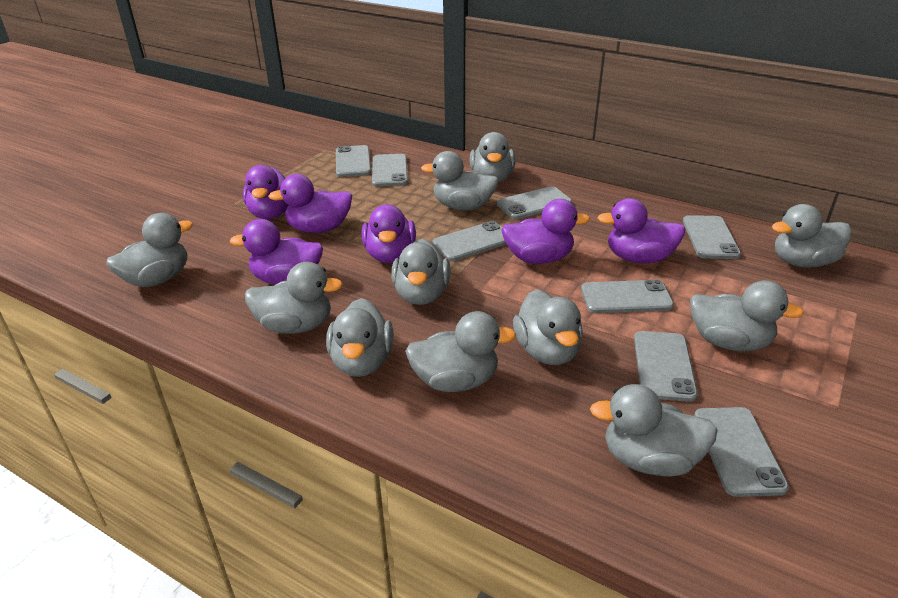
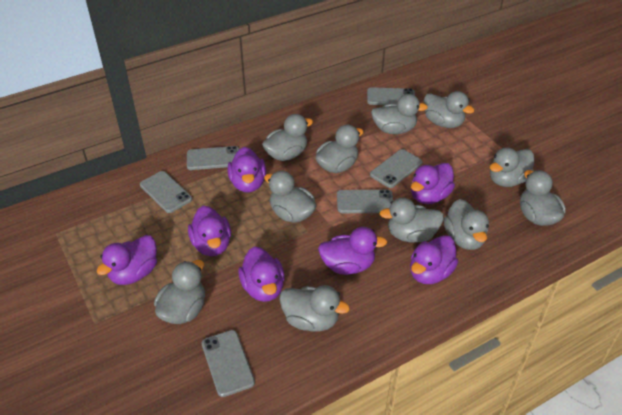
grey phone: [336,145,371,177] [372,154,408,186] [432,221,507,261] [497,186,572,219] [581,280,674,313] [634,331,698,402] [683,215,741,259] [694,407,789,497] = 8 -> [140,171,192,213] [187,146,239,170] [202,330,255,397] [337,190,393,213] [367,87,415,105] [370,149,423,188] = 6
purple duck: [230,219,323,285] [243,165,289,219] [268,174,352,233] [361,204,416,263] [501,199,590,264] [598,198,685,264] = 6 -> [97,235,157,285] [188,206,231,256] [228,147,266,193] [238,246,285,302] [318,227,387,275] [410,235,458,284] [411,163,455,204] = 7

